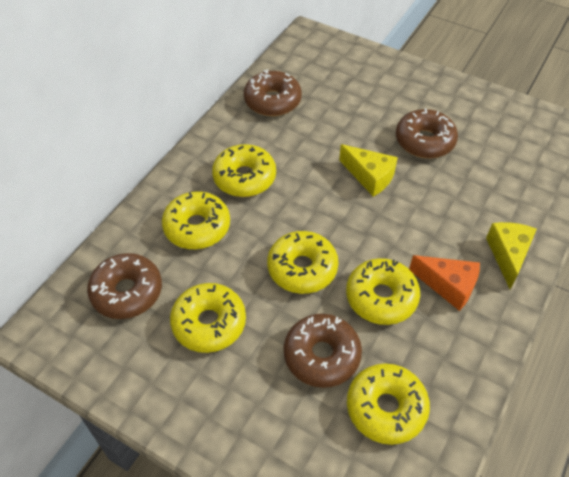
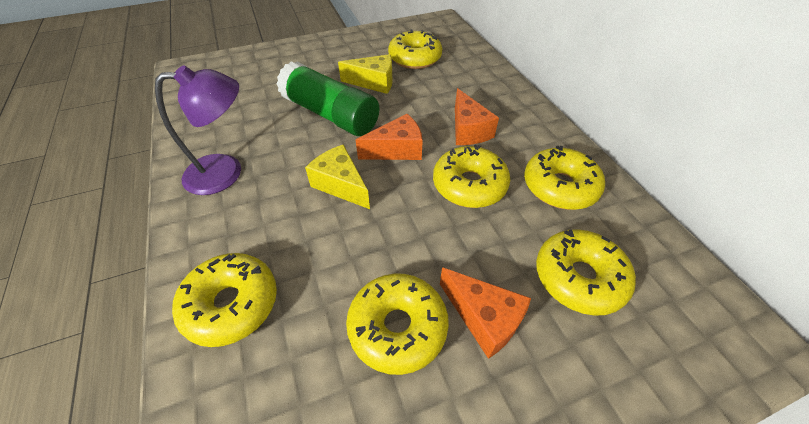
brown donut: [87,253,162,319] [244,70,302,116] [284,314,362,388] [396,109,458,158] = 4 -> none = 0
green glue stick: none = 0 -> [276,61,380,136] = 1
orange cheese: [409,255,480,311] = 1 -> [356,114,423,160] [440,267,531,359] [455,88,499,145] = 3
purple lamp: none = 0 -> [155,65,241,195] = 1

